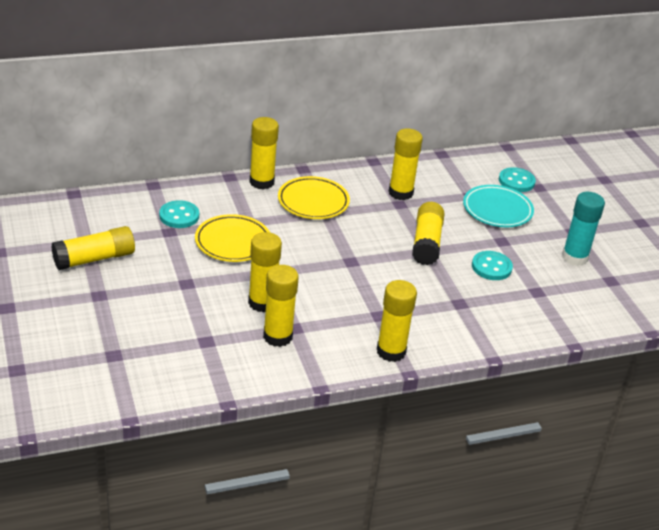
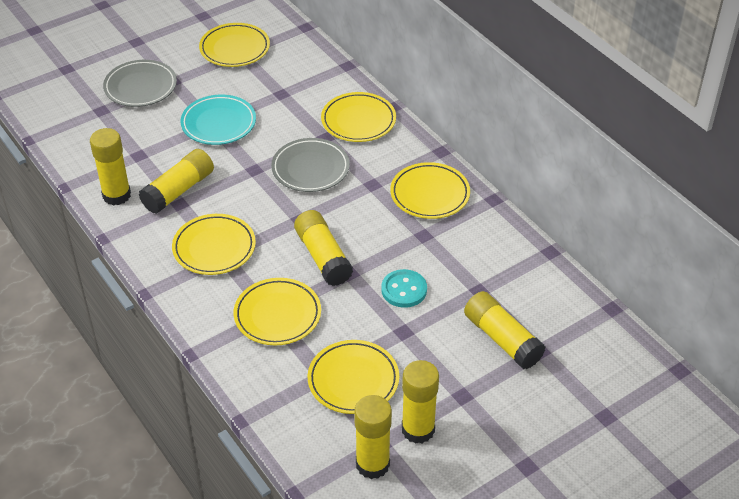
grey plate: none = 0 -> [103,60,177,107] [271,138,350,192] = 2
turquoise button: [159,200,199,228] [472,251,513,280] [499,167,536,192] = 3 -> [381,269,427,308] = 1
turquoise glue stick: [562,192,605,266] = 1 -> none = 0
yellow glue stick: [51,226,135,270] [248,232,282,312] [249,117,279,190] [263,265,299,347] [377,280,417,362] [389,128,423,200] [412,202,445,265] = 7 -> [90,128,131,206] [139,149,214,214] [294,210,353,286] [354,395,392,479] [402,360,439,444] [464,291,545,369] = 6
yellow plate: [195,214,270,262] [278,176,350,219] = 2 -> [172,214,256,275] [199,23,270,67] [234,278,321,345] [308,340,399,414] [321,92,396,142] [390,162,470,219] = 6

